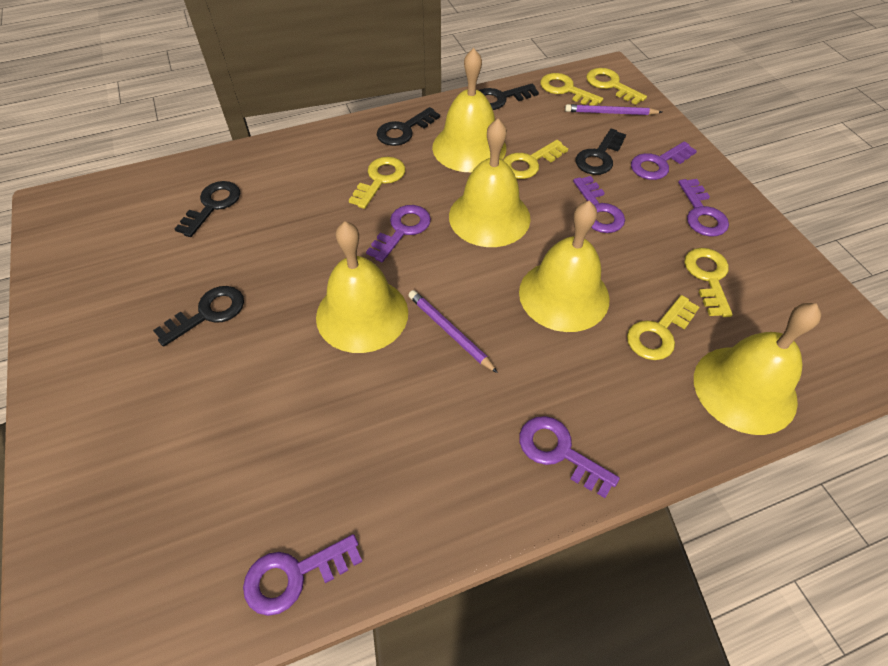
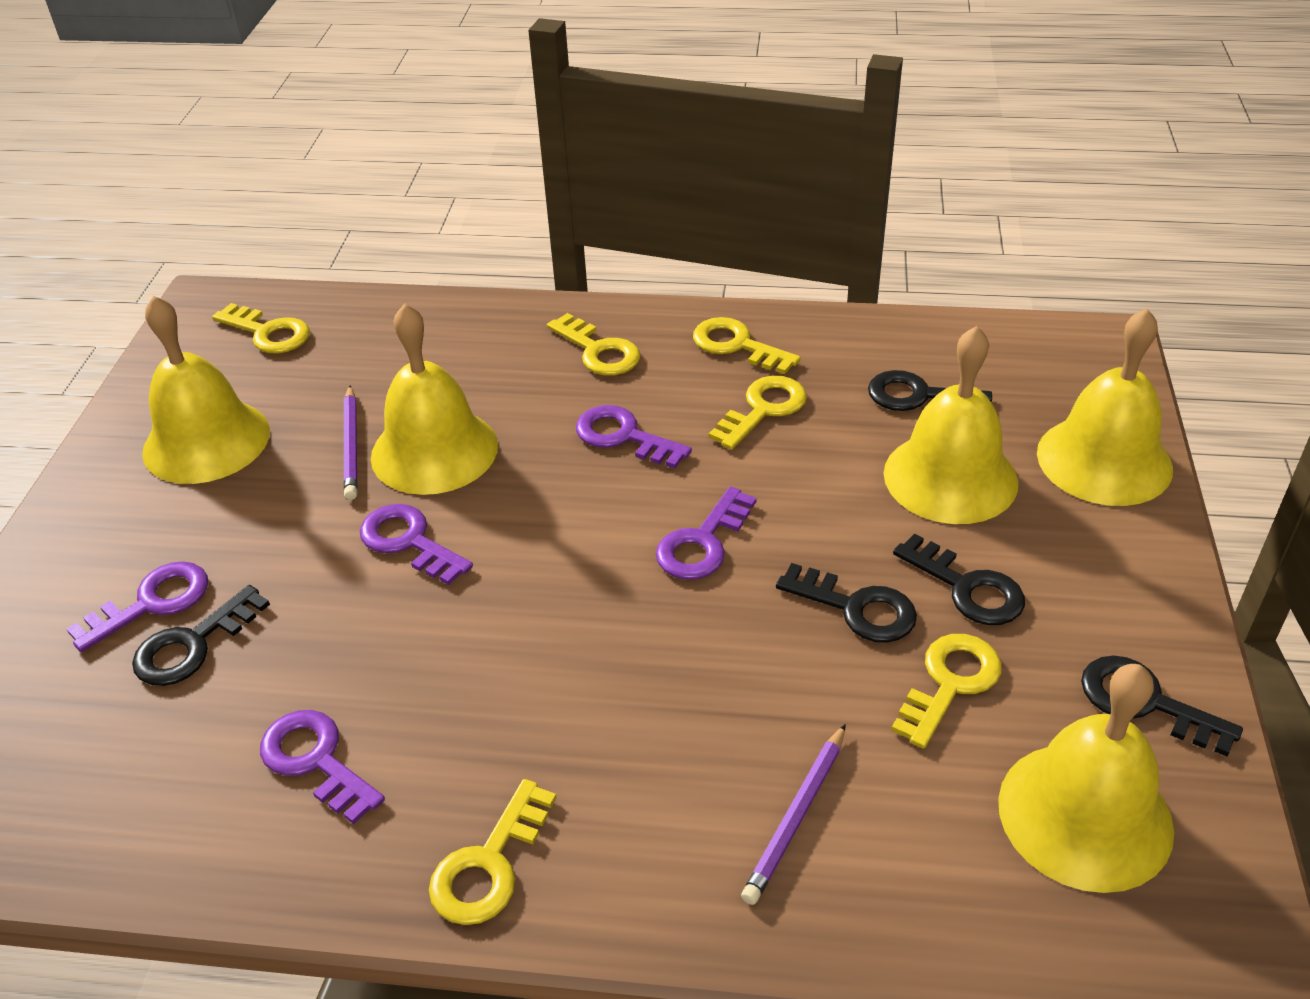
purple key: [243,534,363,616] [366,205,431,262] [519,416,620,498] [573,176,625,233] [631,141,697,180] [678,179,729,236] = 6 -> [67,561,208,652] [260,710,385,824] [360,504,473,585] [576,405,692,469] [656,487,757,580] = 5

